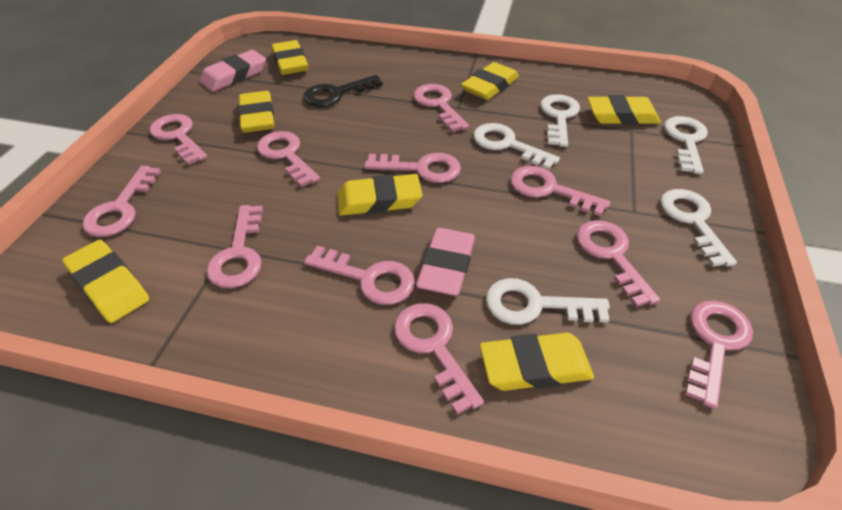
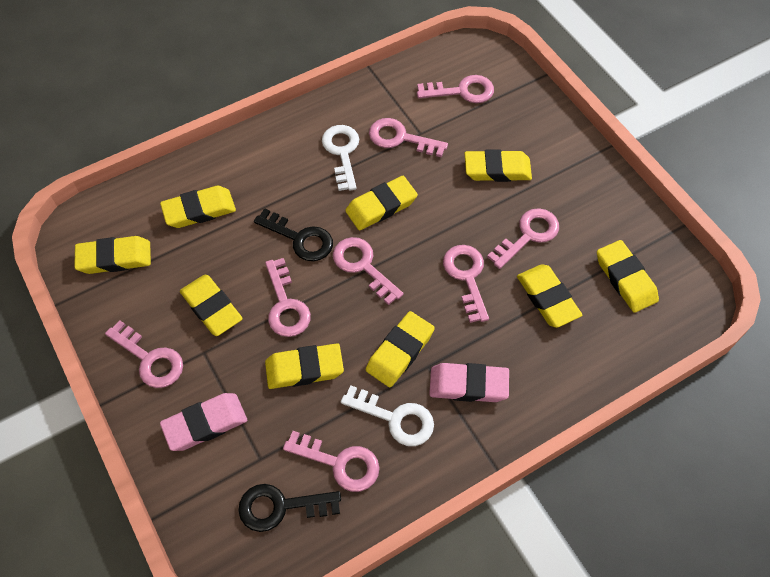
black key: [303,75,383,107] = 1 -> [238,484,341,532] [254,208,333,261] = 2
pink key: [82,166,161,237] [149,114,208,165] [206,205,263,288] [257,131,320,187] [304,246,415,305] [364,153,461,183] [394,303,484,415] [413,84,469,132] [510,166,610,216] [576,220,660,307] [685,301,753,409] = 11 -> [105,320,183,388] [265,258,311,337] [283,431,380,492] [333,237,404,305] [369,118,448,157] [417,75,494,103] [443,245,489,323] [487,208,559,269] = 8
white key: [473,123,560,170] [486,278,610,325] [540,94,580,147] [660,189,737,267] [664,116,708,174] = 5 -> [322,125,359,191] [341,385,434,446] = 2
yellow eraser: [62,240,149,323] [238,91,274,133] [271,40,308,75] [337,174,422,216] [461,62,519,100] [480,333,594,391] [587,95,661,125] = 7 -> [74,236,151,274] [160,186,236,228] [180,275,243,336] [265,343,344,389] [345,176,418,230] [366,311,435,387] [465,149,532,182] [517,264,582,328] [597,240,659,313] = 9

